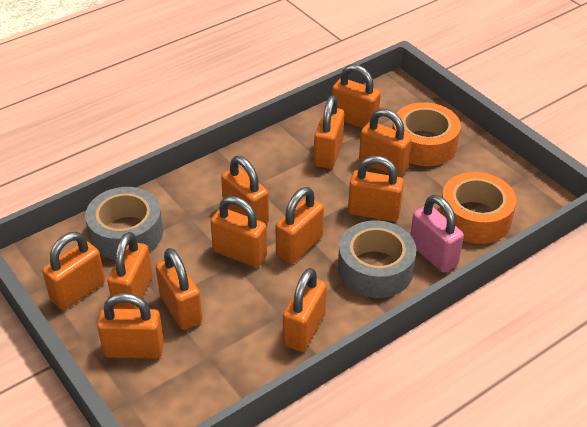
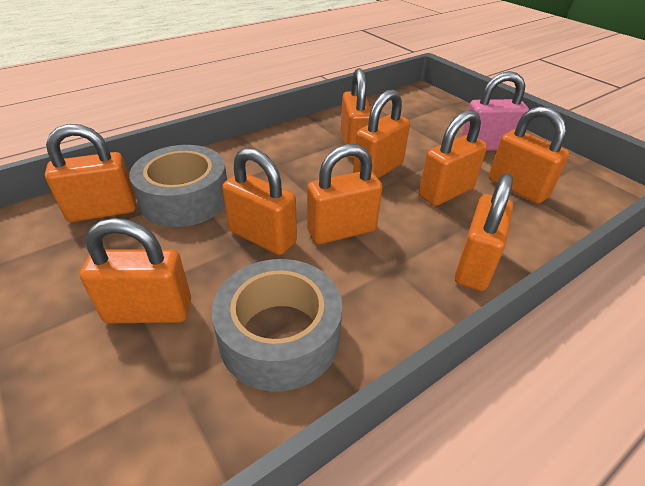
orange padlock: [42,232,105,310] [97,293,164,358] [108,232,152,309] [156,248,202,330] [210,196,267,267] [221,156,269,224] [276,187,324,264] [283,268,327,352] [314,95,345,169] [332,64,381,129] [348,156,404,222] [359,108,412,177] = 12 -> [45,124,136,222] [80,218,191,323] [222,148,297,255] [307,144,383,244] [341,68,371,158] [353,90,410,178] [419,110,487,206] [455,173,513,291] [489,106,570,204] = 9
orange tape: [392,102,461,166] [440,172,516,244] = 2 -> none = 0

